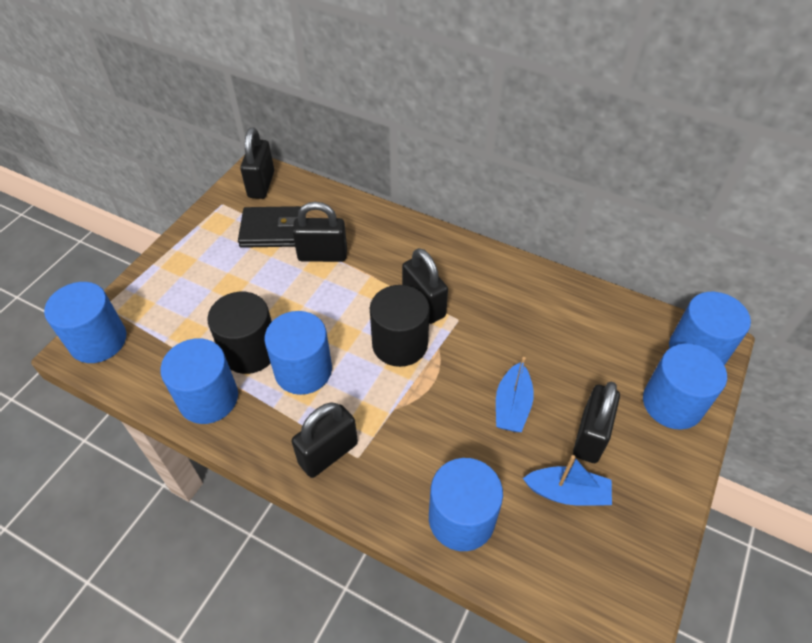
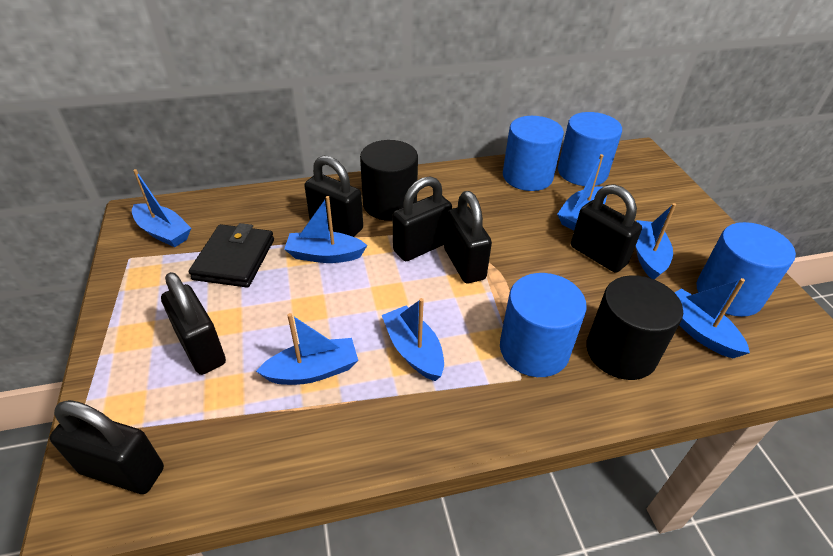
black padlock: [240,128,274,199] [292,202,347,262] [292,402,358,478] [402,248,448,324] [573,382,620,463] = 5 -> [49,400,164,494] [161,272,226,375] [304,155,363,237] [393,176,452,261] [444,191,492,283] [571,184,642,273] = 6
blue boat: [496,357,534,432] [523,455,612,506] = 2 -> [132,169,191,247] [256,313,358,385] [284,196,367,263] [382,298,444,381] [557,154,607,231] [636,203,676,280] [674,278,750,358] = 7
blue cylinder: [44,282,126,363] [160,338,238,424] [264,311,332,395] [429,458,503,551] [643,344,727,430] [669,292,751,366] = 6 -> [500,273,587,377] [503,116,564,191] [558,112,622,186] [697,222,796,317] = 4

